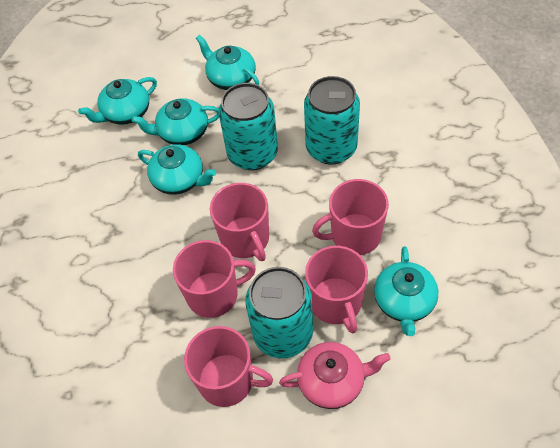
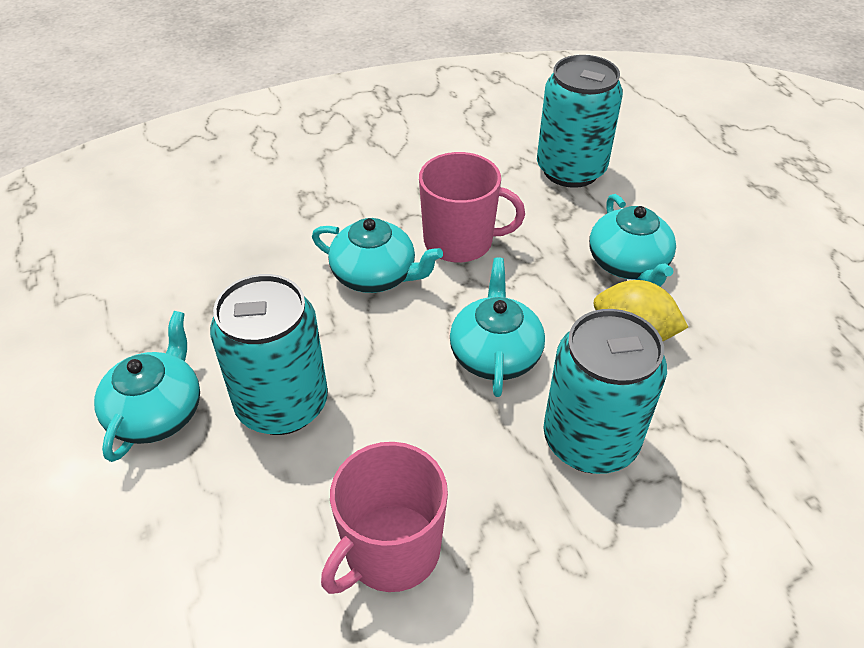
pink mug: [173,240,256,318] [184,326,273,407] [210,183,269,261] [305,246,368,333] [312,179,389,255] = 5 -> [321,442,448,594] [419,152,525,263] = 2
pink teapot: [279,342,391,409] = 1 -> none = 0
turquoise teapot: [78,77,157,125] [132,98,219,145] [138,144,216,195] [196,35,259,90] [374,246,438,336] = 5 -> [94,311,200,462] [312,218,443,293] [450,257,545,397] [589,194,676,287] = 4
yellow lemon: none = 0 -> [594,280,688,341] = 1

